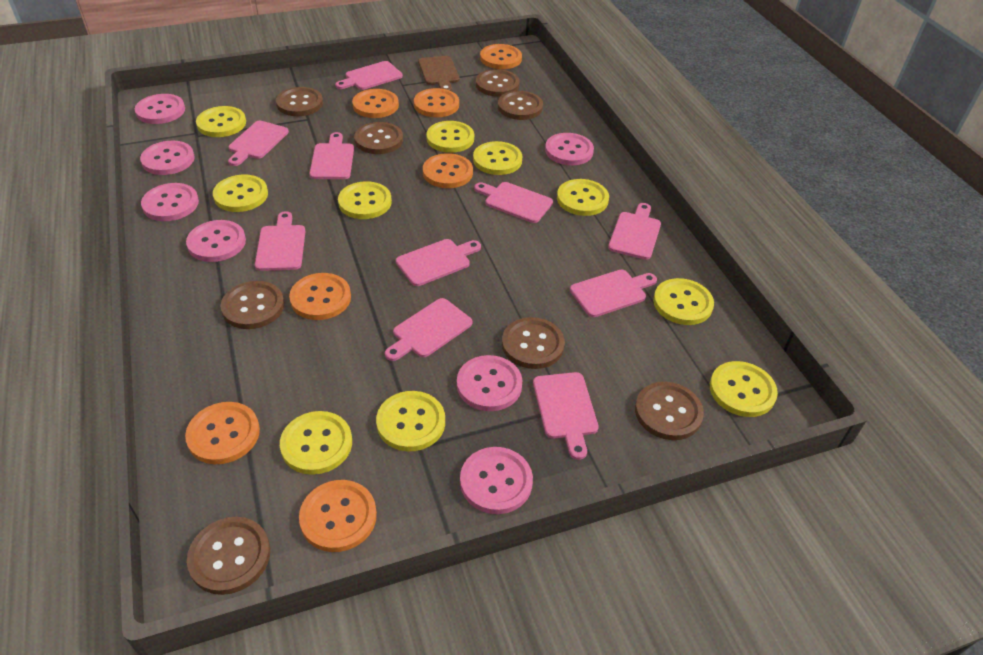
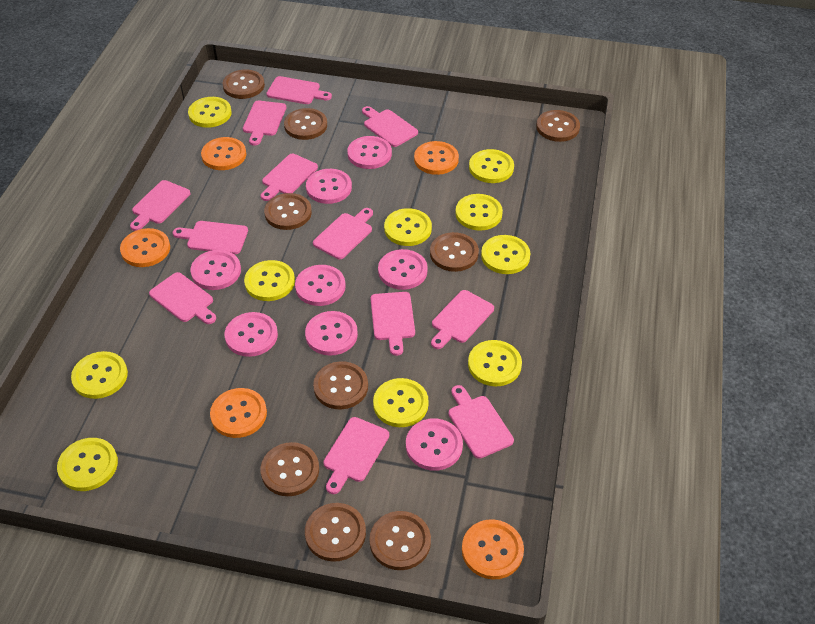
brown button: [187,517,270,595] [220,281,284,329] [276,87,323,116] [354,122,403,154] [476,69,520,97] [498,91,543,120] [502,317,565,369] [635,382,704,440] = 8 -> [222,70,265,99] [261,442,319,496] [264,193,312,230] [284,108,327,140] [305,503,366,562] [313,361,368,409] [369,511,431,570] [430,232,479,272] [536,110,580,142] = 9
brown cutting board: [418,56,460,91] = 1 -> none = 0
orange button: [185,402,260,464] [289,273,351,320] [299,480,377,552] [352,89,399,118] [414,88,459,117] [423,153,473,188] [480,44,522,69] = 7 -> [120,228,170,267] [201,137,246,170] [210,388,267,438] [414,141,459,175] [462,519,524,580] = 5
pink button: [135,94,185,124] [140,141,195,175] [141,183,199,221] [186,220,246,262] [457,355,522,411] [460,447,533,514] [545,133,594,165] = 7 -> [190,250,241,290] [225,312,278,357] [295,265,346,306] [305,311,358,356] [306,169,352,204] [347,136,392,169] [378,249,428,290] [406,418,463,471] = 8
pink cutting board: [228,121,289,166] [255,211,306,271] [309,132,354,179] [335,61,403,90] [385,298,472,361] [396,239,481,286] [474,182,553,223] [533,372,599,460] [570,270,657,317] [608,203,661,260] = 10 -> [130,180,190,231] [149,272,216,324] [173,221,248,254] [243,101,286,146] [261,154,318,201] [266,76,332,104] [313,208,373,259] [323,417,389,494] [362,106,418,147] [371,292,415,356] [431,290,494,349] [448,385,514,459] = 12

